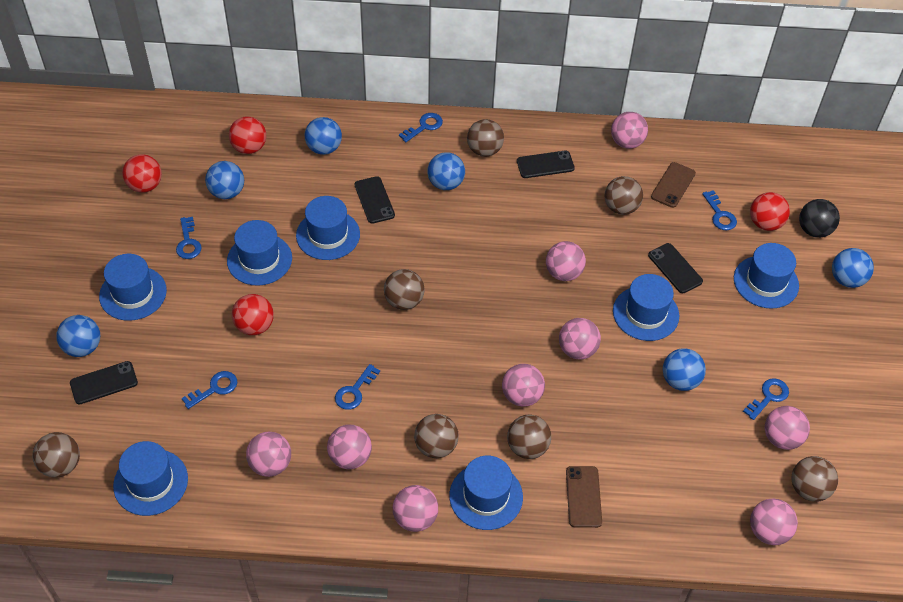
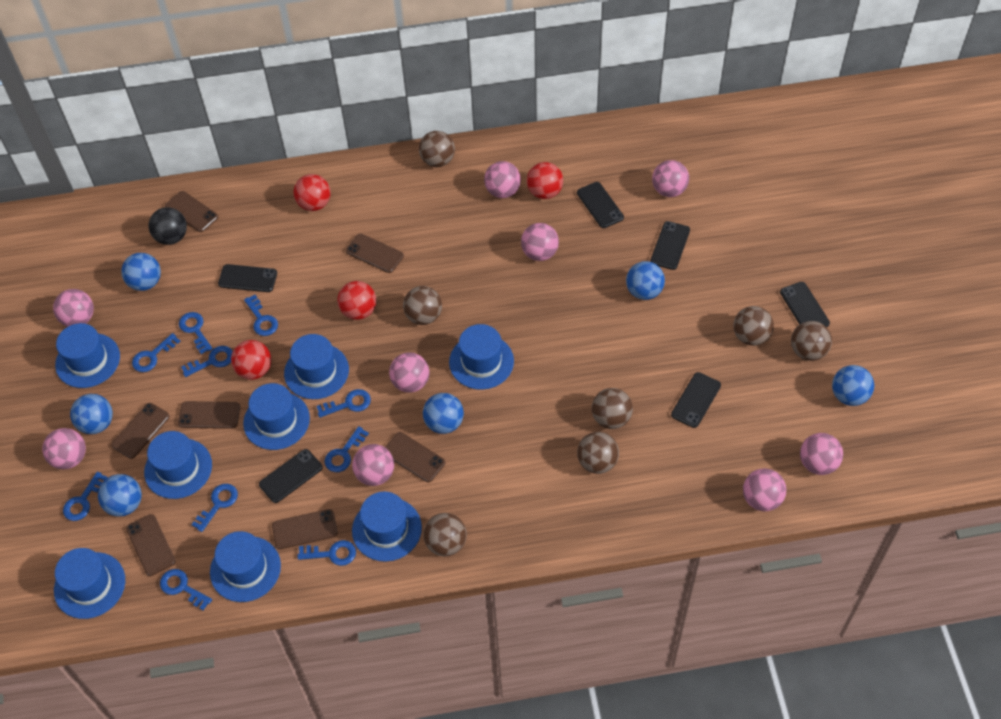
black phone: [70,361,138,404] [355,176,395,224] [517,151,575,178] [648,243,703,293] = 4 -> [218,264,277,292] [259,449,323,503] [577,182,624,228] [650,221,690,270] [671,372,721,428] [780,282,830,327] = 6
blue hat: [99,254,167,321] [113,441,188,516] [227,220,292,286] [296,196,360,260] [449,456,523,530] [613,274,679,341] [734,243,799,309] = 7 -> [54,548,125,619] [55,323,120,388] [144,431,212,499] [210,531,281,602] [243,383,310,450] [284,334,349,399] [352,491,422,561] [449,324,514,390] = 8
blue key: [176,217,202,259] [182,371,237,409] [335,364,380,410] [399,113,443,142] [702,190,737,230] [743,378,789,420] = 6 -> [63,472,108,521] [132,333,180,372] [160,569,212,610] [179,312,212,354] [181,346,233,377] [191,484,238,532] [244,295,278,336] [298,540,356,566] [316,389,371,418] [325,426,369,472] = 10
brown phone: [566,466,602,528] [651,162,696,208] = 2 -> [111,403,170,459] [126,514,176,576] [165,191,218,232] [178,401,240,429] [272,509,338,549] [346,234,404,273] [385,432,445,482] = 7

